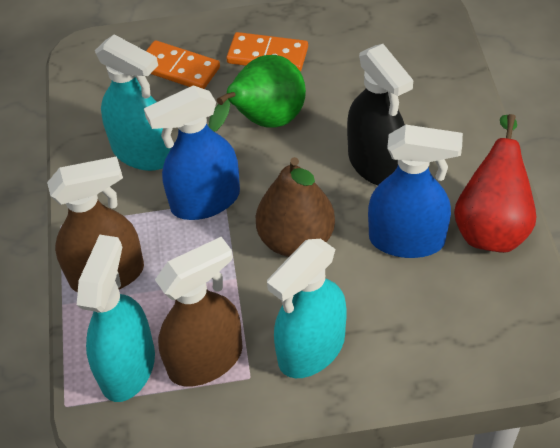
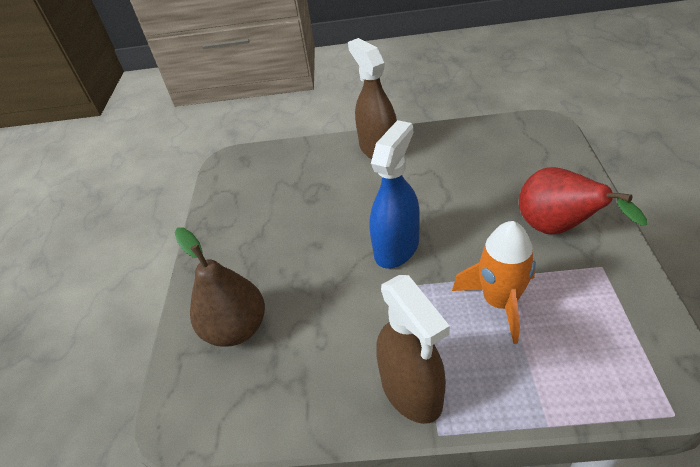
black spray bottle: [347,44,413,185] = 1 -> none = 0
blue spray bottle: [144,85,240,220] [368,125,463,258] = 2 -> [369,120,420,269] = 1
green pear: [208,55,306,132] = 1 -> none = 0
orange domino: [146,40,220,89] [226,32,308,72] = 2 -> none = 0
orange rocket: none = 0 -> [452,221,536,344] = 1
turquoise spray bottle: [77,234,155,402] [95,34,171,171] [267,239,347,378] = 3 -> none = 0

